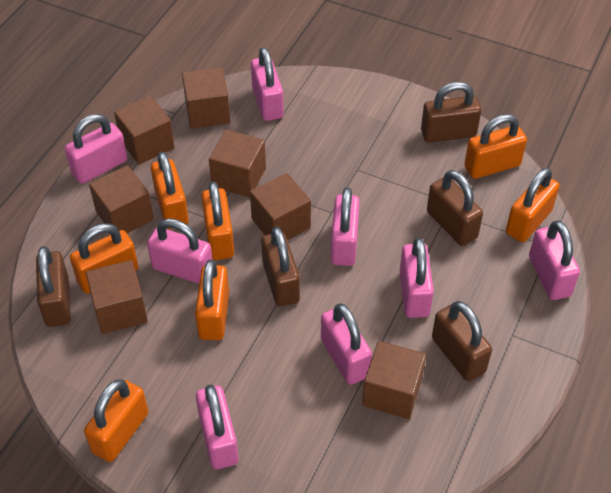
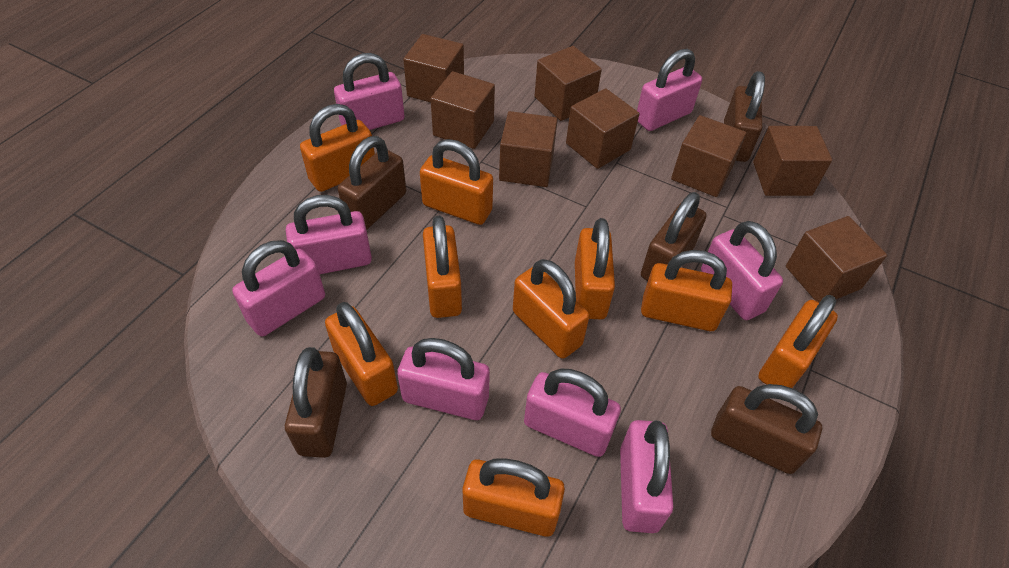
brown cube: [86,260,148,334] [89,165,154,233] [114,96,175,165] [182,67,230,129] [209,130,266,197] [250,173,311,240] [362,341,426,419] = 7 -> [403,34,464,102] [431,71,495,149] [499,111,558,187] [534,46,602,121] [566,88,639,169] [671,115,746,197] [753,126,832,196] [786,216,887,303] = 8
orange padlock: [70,224,138,294] [84,379,148,462] [151,152,189,229] [195,260,229,340] [201,181,234,260] [464,114,527,179] [506,167,560,242] = 7 -> [300,104,375,192] [325,302,398,406] [420,139,493,225] [423,215,462,318] [463,458,565,537] [513,259,589,359] [575,218,615,319] [641,250,732,331] [758,295,838,388] = 9

